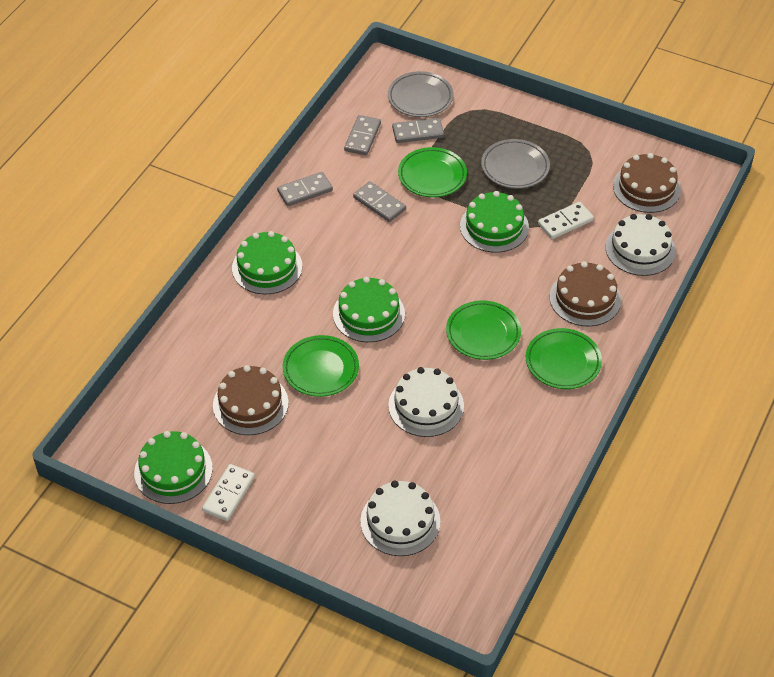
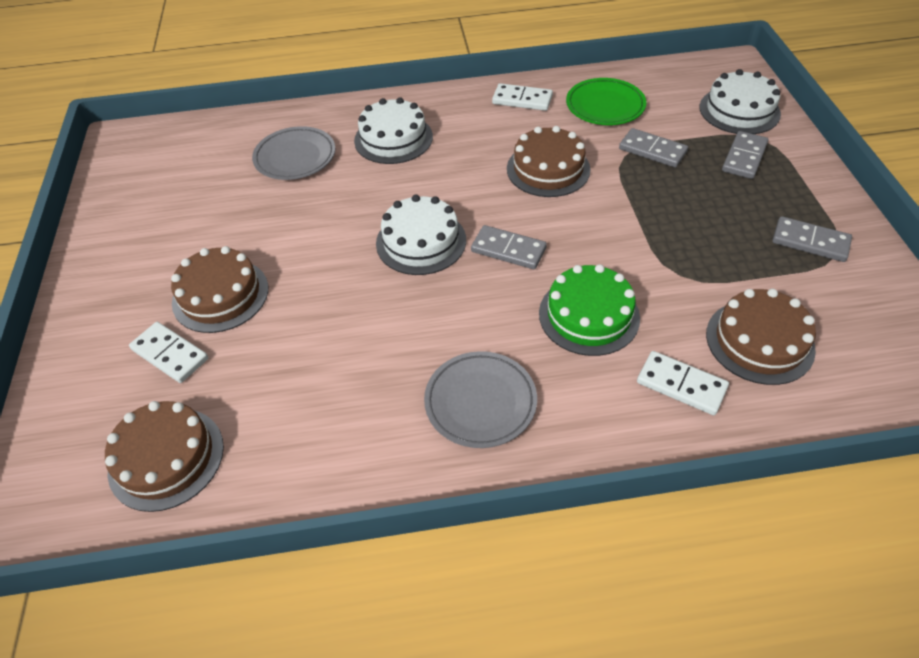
brown cake: [213,365,289,435] [550,261,621,326] [613,153,681,213] = 3 -> [105,401,224,512] [171,246,268,333] [507,126,591,197] [706,289,816,385] = 4
green cake: [134,431,213,504] [232,231,302,294] [333,277,405,342] [460,191,529,253] = 4 -> [539,264,640,356] = 1
green plate: [283,335,359,397] [398,147,467,197] [446,300,521,360] [526,328,602,389] = 4 -> [566,78,646,125] = 1
white domino: [202,464,255,521] [538,202,594,239] = 2 -> [129,322,208,383] [492,83,553,111] [637,351,729,415] = 3

